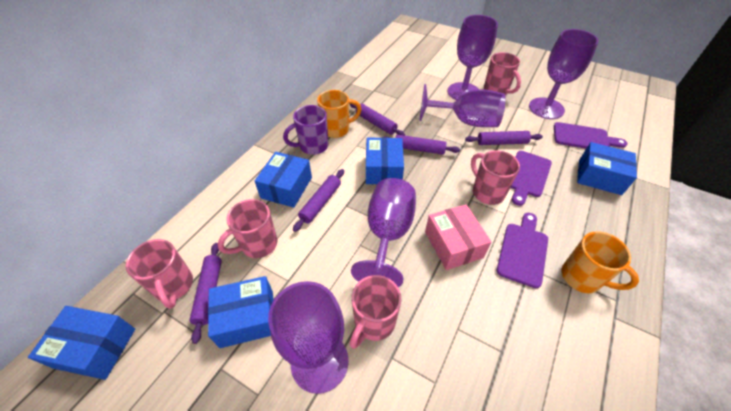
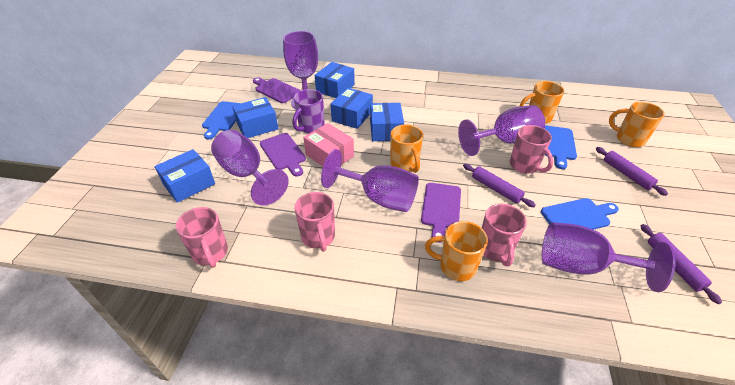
blue cutting board: none = 0 -> [202,101,241,139] [541,198,619,230] [545,125,577,169] = 3
orange mug: [317,90,361,138] [562,231,639,293] = 2 -> [390,124,423,173] [425,221,488,281] [520,81,564,124] [609,102,665,147] = 4
pink mug: [126,239,193,309] [218,199,277,258] [350,275,401,349] [471,150,520,205] [484,52,521,95] = 5 -> [176,207,228,268] [294,192,335,252] [482,204,527,266] [510,125,553,174] = 4
purple rolling pin: [189,243,222,344] [293,169,344,232] [350,104,405,136] [385,135,460,155] [465,131,543,145] = 5 -> [463,164,536,207] [596,147,668,196] [641,224,722,304] = 3

